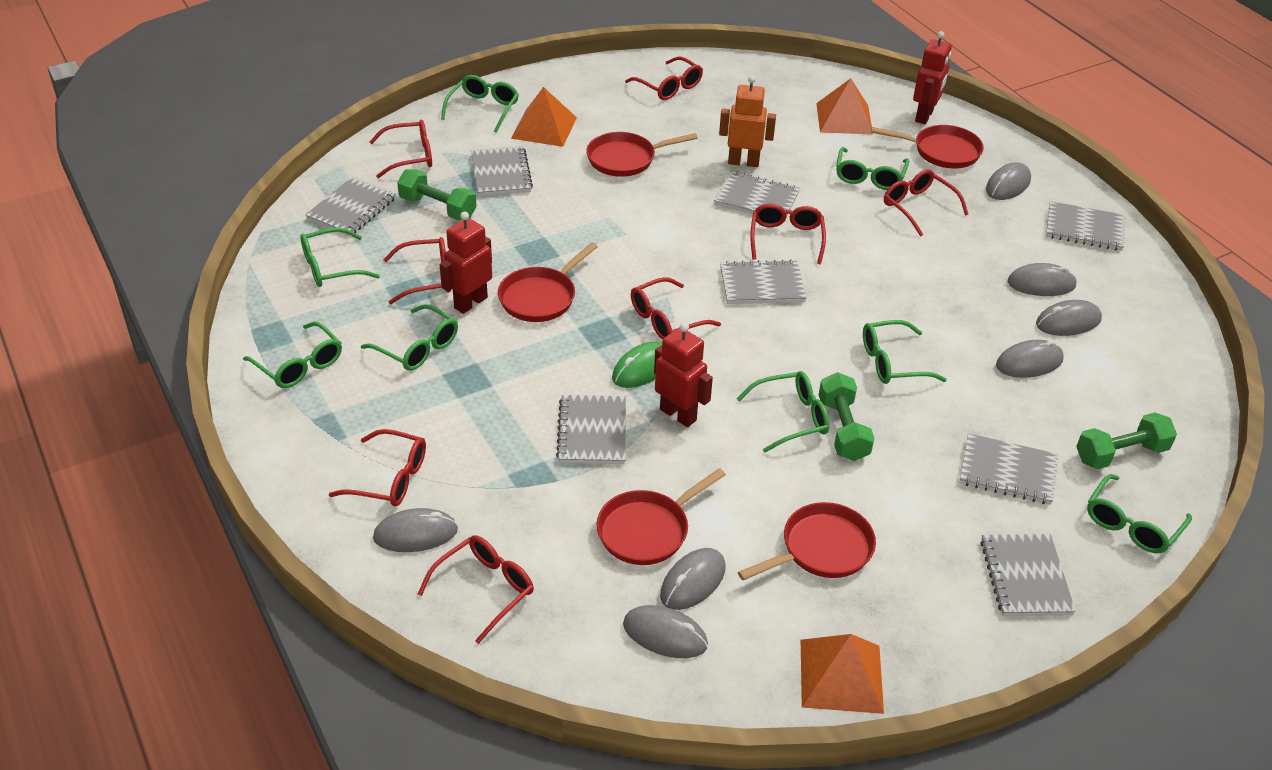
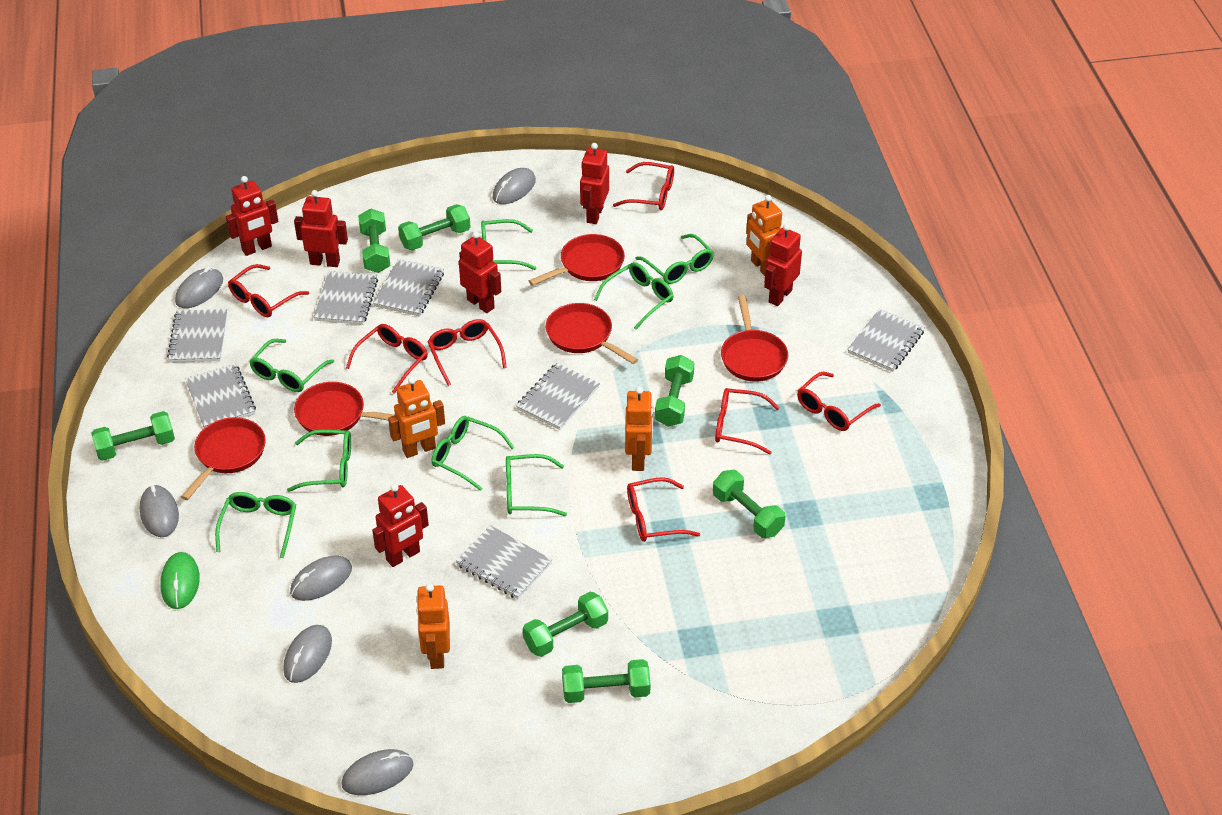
green dumbbell: [397,169,477,220] [819,372,874,461] [1076,412,1177,469] = 3 -> [91,411,175,461] [358,208,390,273] [398,204,470,250] [523,592,608,657] [562,659,651,703] [655,355,694,427] [713,470,785,538] = 7
grey mouse: [373,508,458,552] [623,605,708,658] [660,548,725,610] [986,162,1031,200] [996,340,1064,378] [1008,263,1077,296] [1036,300,1102,336] = 7 -> [140,485,179,537] [175,267,223,308] [283,625,332,683] [290,556,352,601] [342,749,414,795] [493,168,536,204] = 6
grey notebook: [305,177,396,237] [471,146,533,196] [556,395,626,464] [714,171,800,215] [720,260,807,304] [959,433,1058,505] [980,534,1076,616] [1046,201,1125,251] = 8 -> [167,309,227,363] [185,363,256,428] [314,271,378,325] [373,259,444,316] [456,525,552,599] [516,363,600,430] [847,308,925,372] = 7
orange pyramid: [511,87,577,147] [801,634,884,714] [816,78,873,134] = 3 -> none = 0
orange robot: [719,76,776,167] = 1 -> [388,377,445,458] [416,583,450,669] [625,387,653,471] [746,195,782,276] = 4
red glasses: [329,429,426,507] [369,120,432,178] [383,237,451,304] [418,535,534,644] [625,57,703,100] [631,277,721,340] [750,203,826,264] [884,169,968,237] = 8 -> [228,264,309,317] [346,324,428,394] [428,319,507,386] [613,162,674,210] [627,477,700,542] [715,388,780,455] [797,372,881,431] = 7
red robot: [440,211,492,314] [654,323,713,427] [913,31,952,124] = 3 -> [226,176,278,256] [294,190,348,267] [372,484,429,567] [459,231,501,313] [580,143,609,224] [764,224,802,306] = 6

